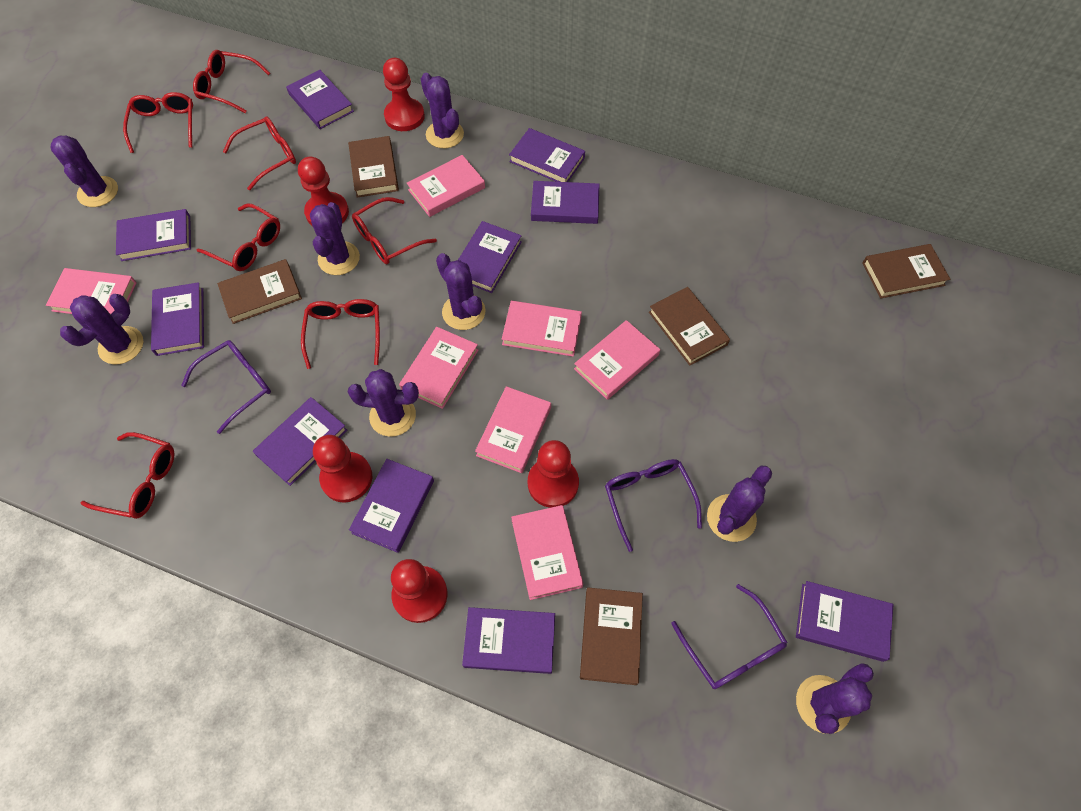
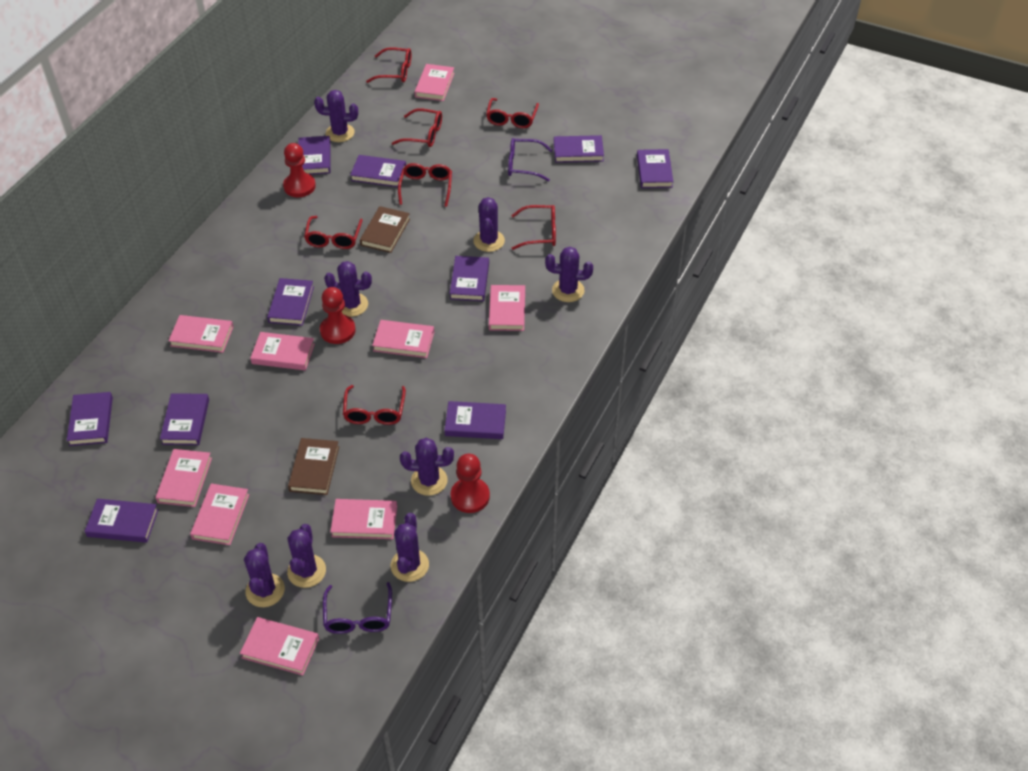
brown book: [217,259,302,324] [348,136,399,198] [580,587,643,685] [649,287,730,366] [862,244,950,299] = 5 -> [288,438,339,495] [360,206,410,253] = 2
pink book: [46,268,137,314] [399,327,478,409] [407,155,485,217] [475,386,551,473] [502,301,582,357] [511,505,583,600] [574,320,660,400] = 7 -> [155,449,212,507] [168,315,234,353] [190,484,250,545] [240,617,319,675] [250,332,315,370] [330,499,397,539] [372,320,434,358] [415,64,455,101] [489,285,525,331] = 9
purple glasses: [181,340,271,434] [605,459,702,552] [671,584,788,689] = 3 -> [323,582,392,634] [508,138,553,181] = 2
red pawn: [298,157,349,226] [313,435,372,503] [383,58,425,131] [391,559,448,623] [528,440,579,508] = 5 -> [283,143,316,197] [320,287,356,344] [451,454,490,513] = 3

